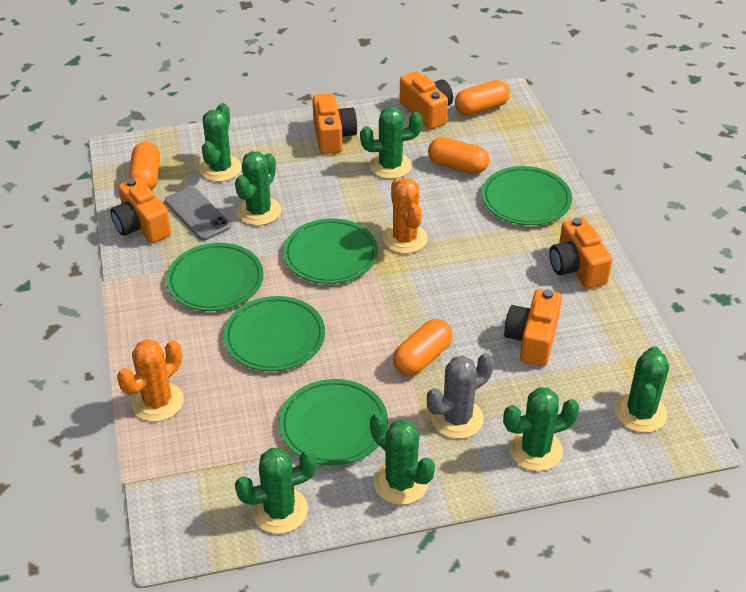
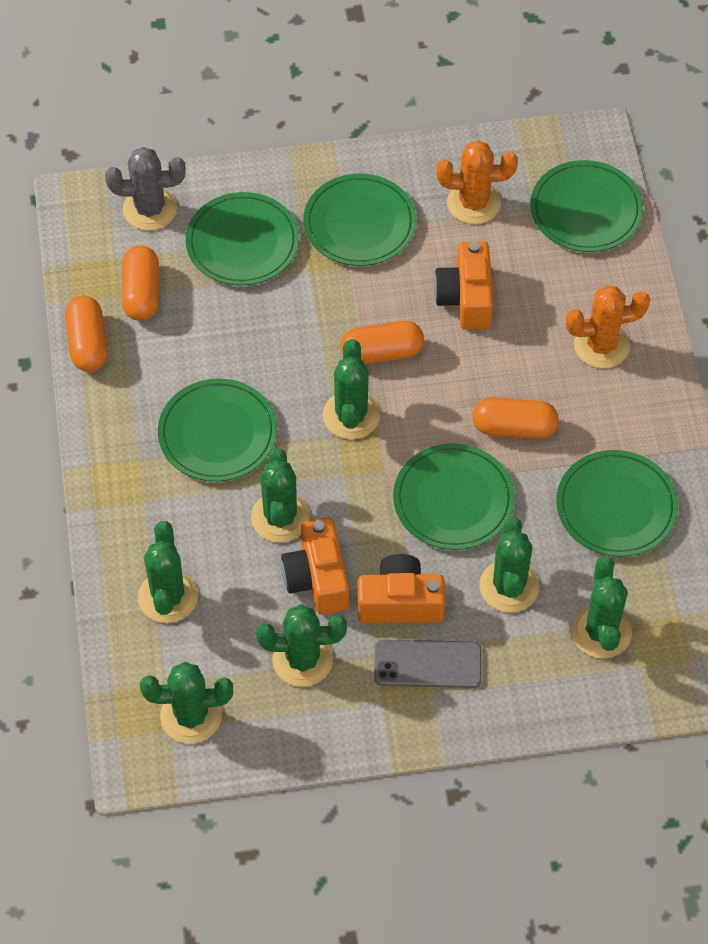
green plate: [166,243,264,311] [223,296,325,371] [279,379,388,466] [283,218,378,284] [482,166,572,225] = 5 -> [158,378,277,482] [186,192,299,286] [303,174,416,266] [393,443,515,550] [530,160,643,252] [556,450,678,557] = 6
orange camera: [110,177,171,243] [312,93,357,154] [400,71,453,129] [504,289,562,366] [549,218,612,289] = 5 -> [281,517,349,615] [357,554,445,624] [434,241,493,330] = 3

